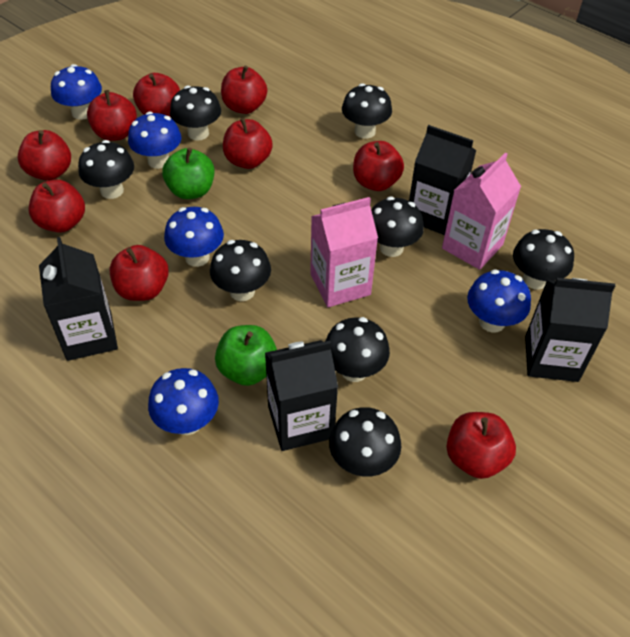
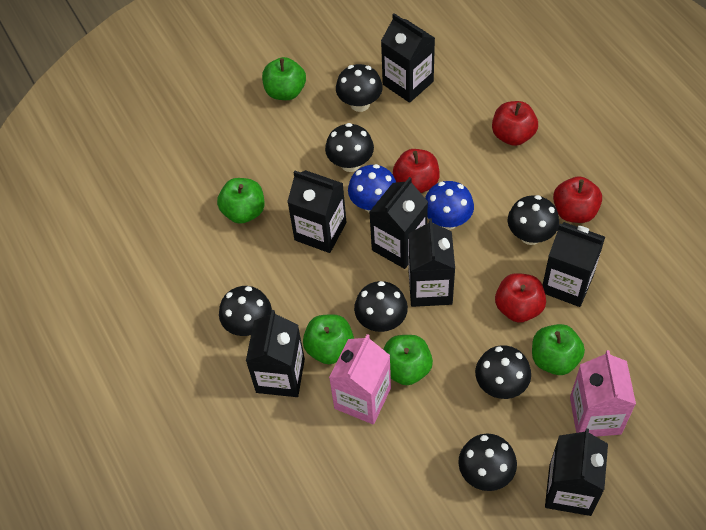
black carton: [39,237,118,361] [265,340,338,451] [409,125,476,235] [525,278,615,382] = 4 -> [246,310,305,397] [287,170,346,253] [369,177,428,269] [381,13,435,103] [408,218,455,307] [543,222,605,307] [545,428,608,516] = 7
black mushroom: [78,140,134,199] [170,85,221,141] [210,240,271,301] [325,317,390,382] [329,407,401,477] [342,83,392,139] [371,197,424,257] [513,229,574,290] = 8 -> [219,286,272,336] [325,123,374,172] [336,64,383,112] [354,281,408,332] [458,433,517,491] [475,345,531,399] [508,195,559,245] = 7
blue mushroom: [51,64,102,120] [128,112,182,169] [148,368,219,435] [164,207,224,267] [467,269,531,333] = 5 -> [348,164,396,212] [425,181,474,230] = 2
green apple: [162,148,214,199] [215,325,277,386] = 2 -> [217,178,264,224] [262,57,306,100] [303,314,354,364] [383,335,433,385] [532,324,585,375] = 5
red apple: [17,130,71,181] [28,180,85,233] [87,90,137,141] [109,245,169,301] [133,73,180,117] [221,65,267,114] [223,118,273,169] [353,141,404,191] [446,412,516,479] = 9 -> [393,149,440,193] [492,101,538,146] [495,273,546,323] [553,176,602,223] = 4

